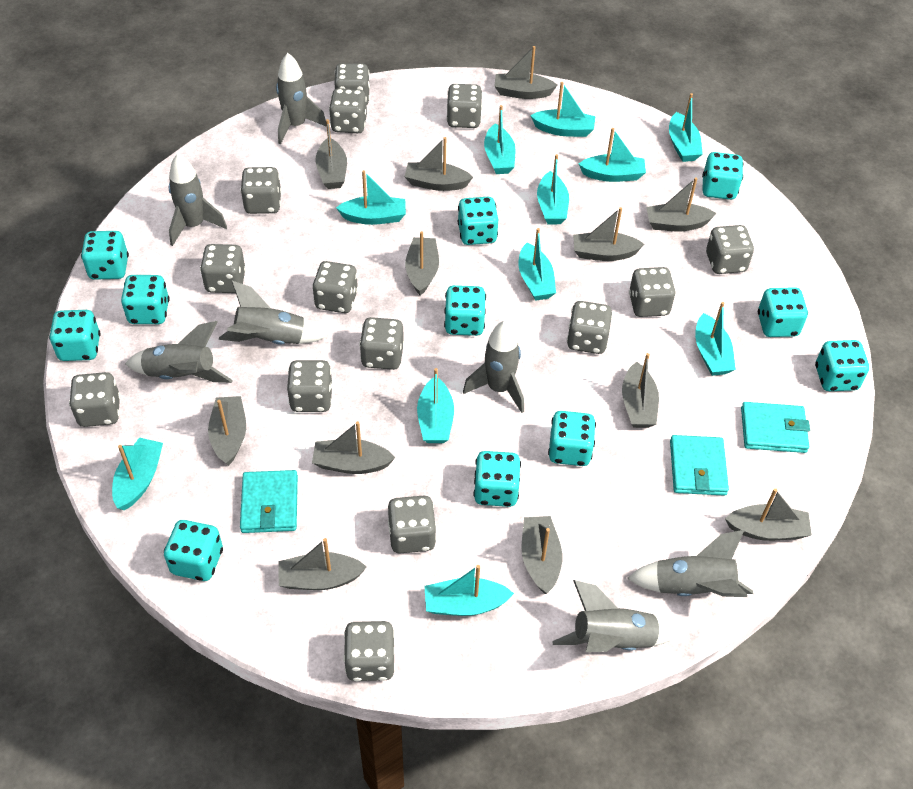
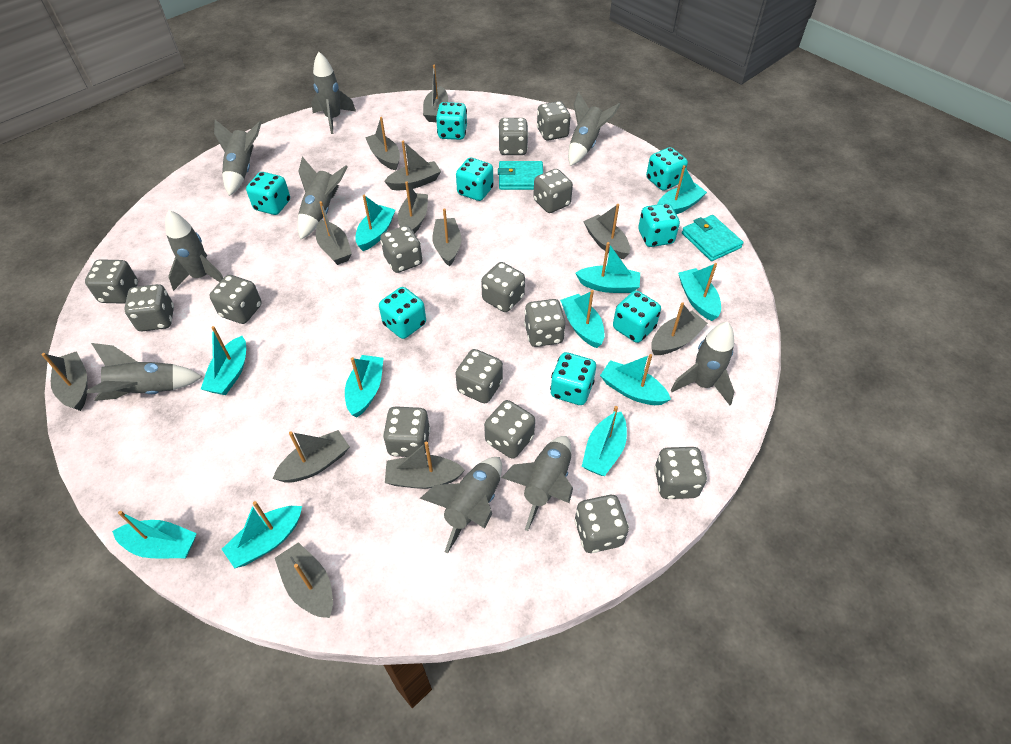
grey rocket: [125,321,233,383] [169,154,227,246] [219,281,328,345] [276,53,327,145] [463,321,524,413] [552,580,680,652] [627,530,753,597] = 7 -> [87,343,203,401] [165,210,223,291] [214,119,262,196] [297,157,348,240] [311,52,356,134] [420,457,502,553] [502,436,573,531] [568,92,621,166] [671,322,734,405] = 9
turquoise dice: [49,310,101,361] [81,231,129,280] [121,275,170,324] [164,520,223,581] [444,285,486,336] [458,197,498,245] [473,451,521,507] [548,411,596,466] [702,152,743,200] [758,287,808,337] [815,340,869,391] = 11 -> [246,172,290,215] [379,287,426,339] [436,102,467,140] [456,158,493,201] [550,352,596,405] [613,291,661,343] [638,203,680,247] [646,147,688,191] = 8
turquoise wallet: [240,470,298,533] [670,435,729,496] [741,402,810,453] = 3 -> [498,161,543,190] [682,215,743,261] = 2

